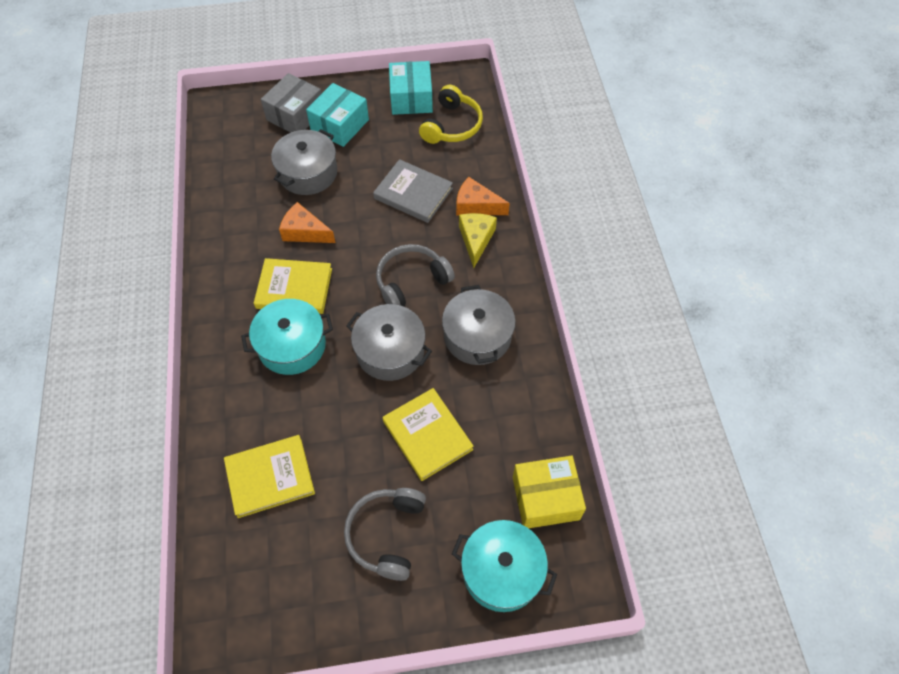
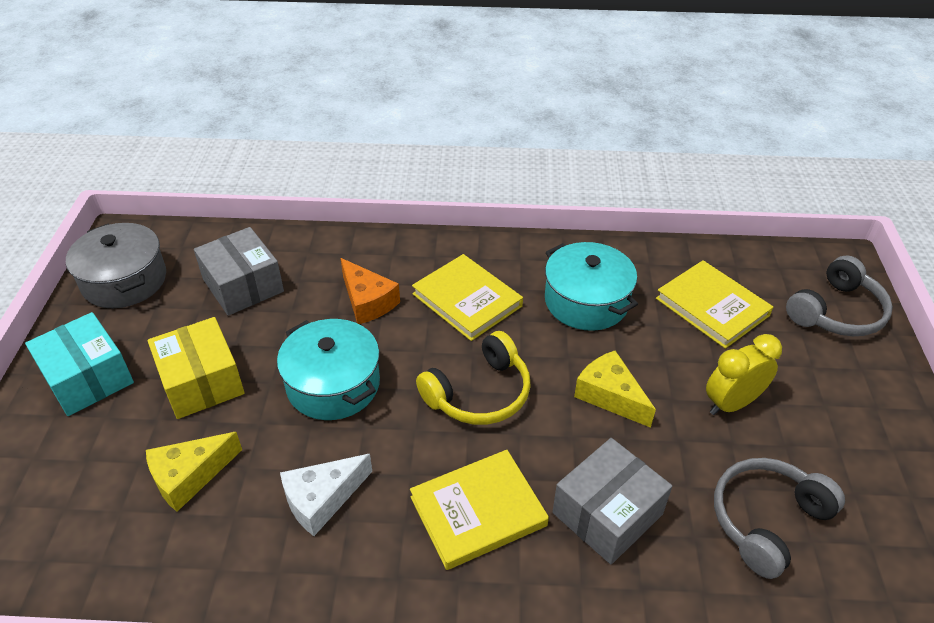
grey book: [373,159,453,223] = 1 -> none = 0
grey box: [261,73,322,133] = 1 -> [194,227,284,316] [552,438,672,564] = 2
grey pot: [271,129,337,195] [346,304,432,381] [442,285,516,365] = 3 -> [66,223,166,308] = 1
orange cheese: [279,202,335,243] [456,177,510,216] = 2 -> [341,258,400,324] = 1
turquoise box: [306,83,369,147] [389,61,433,115] = 2 -> [25,312,134,416] = 1
white cheese: none = 0 -> [280,454,372,536] = 1
yellow cheese: [459,213,497,268] = 1 -> [146,432,242,512] [574,350,656,428] = 2
yellow clock: none = 0 -> [706,334,782,415] = 1

